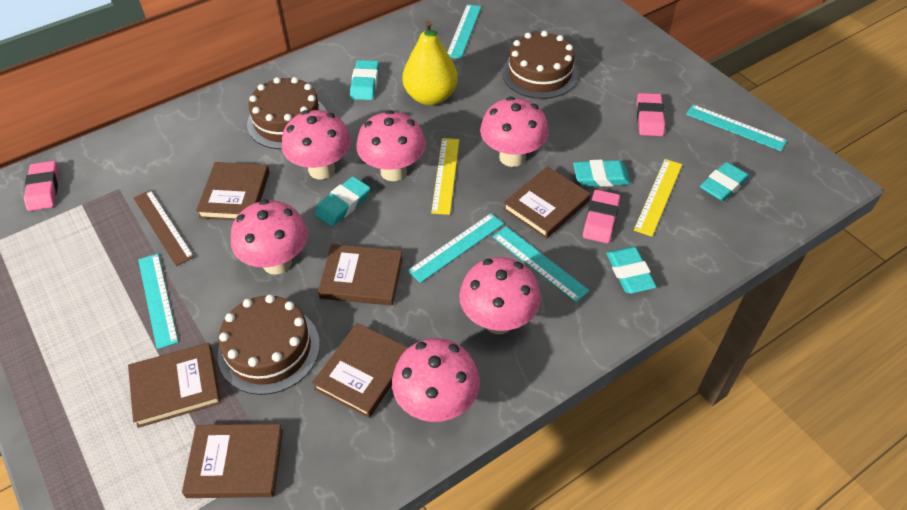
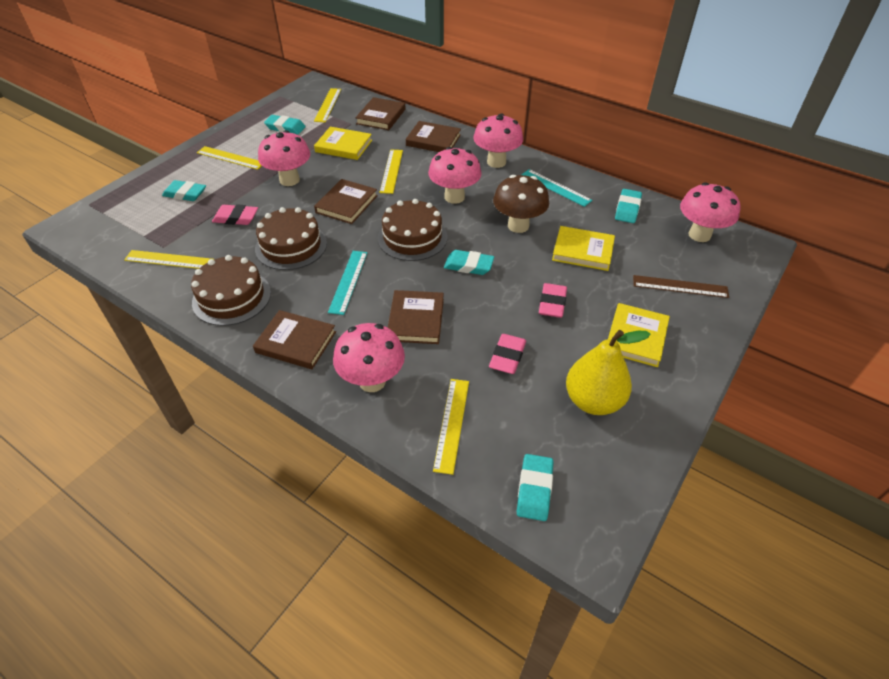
brown book: [128,343,221,428] [182,424,283,498] [196,162,270,220] [312,323,409,418] [318,244,403,306] [503,166,591,239] = 6 -> [253,310,336,369] [314,179,378,224] [355,97,406,130] [388,290,444,344] [406,121,461,152] = 5
brown mushroom: none = 0 -> [493,175,549,233] = 1
pink mushroom: [231,200,308,275] [282,110,351,179] [356,110,426,181] [392,338,480,422] [459,257,541,334] [480,97,549,167] = 6 -> [258,130,310,186] [333,323,405,392] [428,147,482,204] [473,113,523,168] [680,182,740,242] = 5
turquoise ruler: [138,254,178,349] [408,213,504,283] [447,4,481,59] [492,226,590,302] [686,105,787,151] = 5 -> [328,251,368,315] [521,169,592,207] = 2
yellow book: none = 0 -> [314,127,372,160] [552,226,615,271] [608,303,670,367] = 3
yellow ruler: [431,138,459,215] [634,159,682,237] = 2 -> [124,250,214,269] [197,146,262,170] [314,88,341,122] [380,149,403,194] [433,379,469,475] = 5

